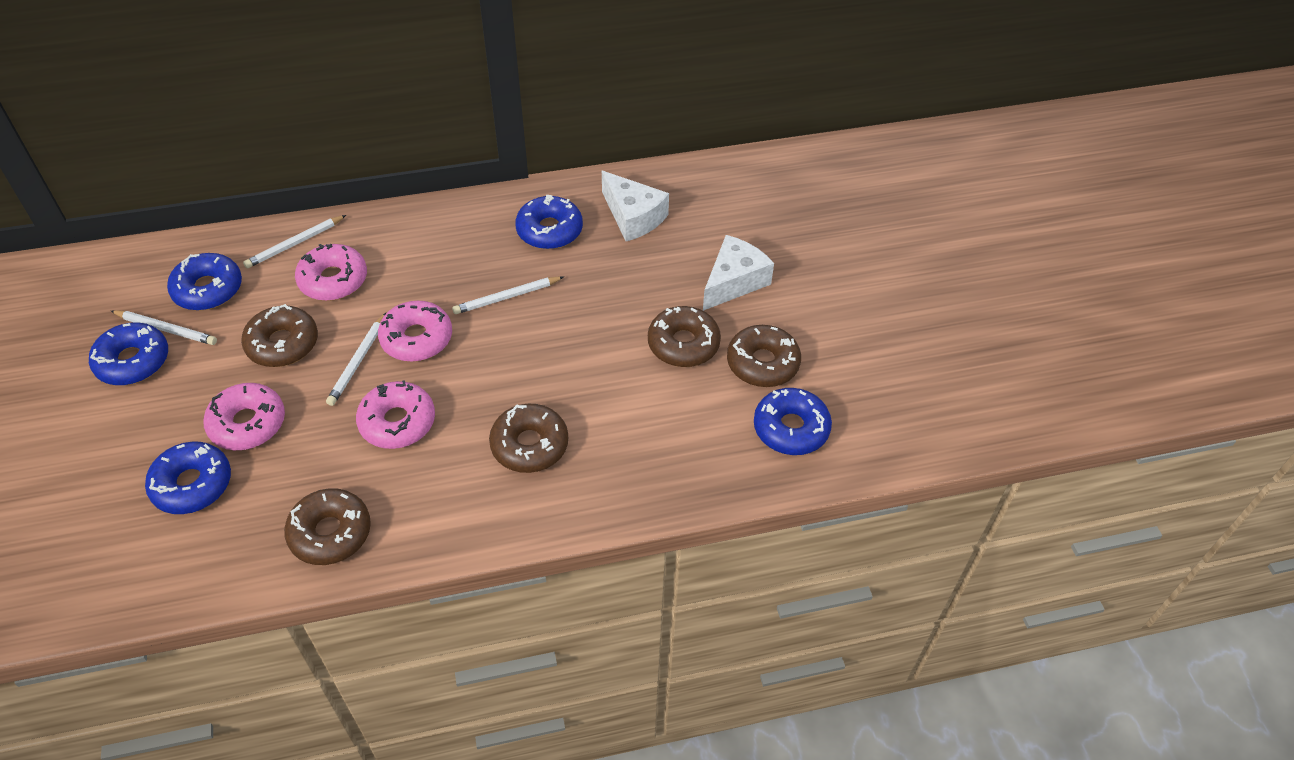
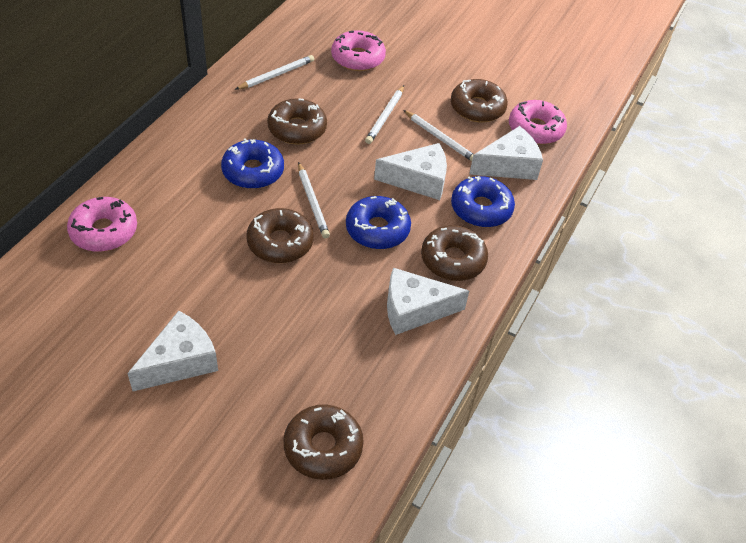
blue donut: [89,322,168,385] [145,441,231,514] [167,253,242,311] [515,195,583,249] [754,388,832,455] = 5 -> [221,139,284,189] [346,196,411,249] [451,176,515,227] = 3
pink donut: [203,383,285,450] [295,244,367,301] [356,380,435,449] [378,301,452,362] = 4 -> [67,197,137,252] [331,30,386,71] [509,100,567,145] = 3
white cheese: [602,171,669,241] [703,235,774,311] = 2 -> [127,311,218,391] [374,143,447,200] [387,268,469,335] [469,126,543,180] = 4

